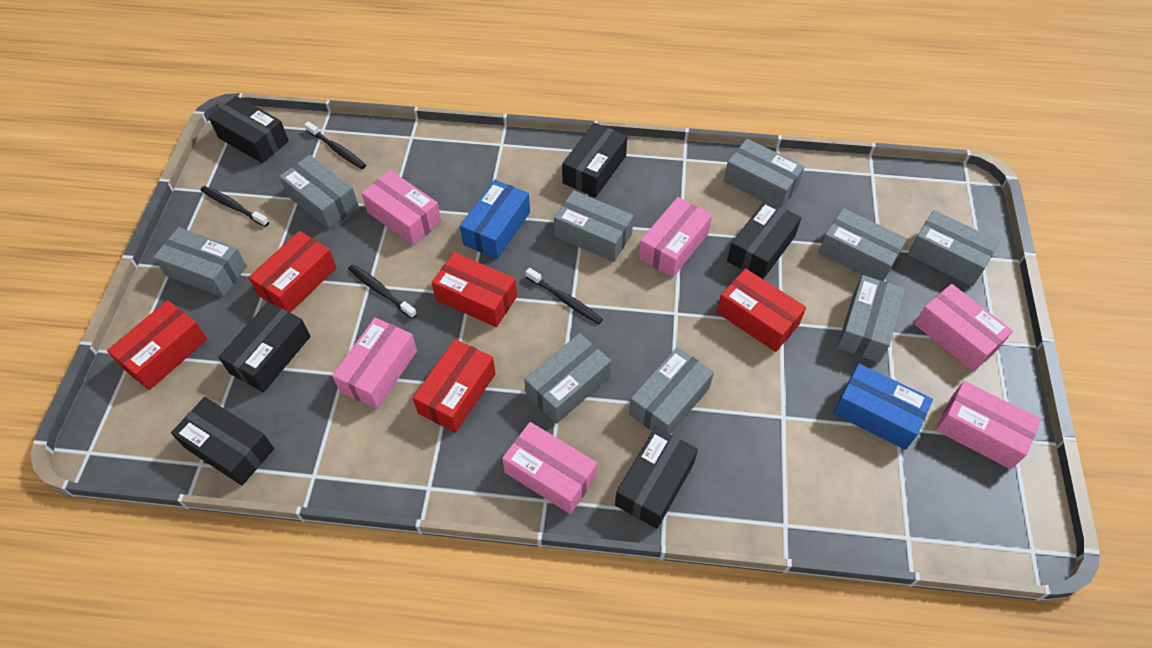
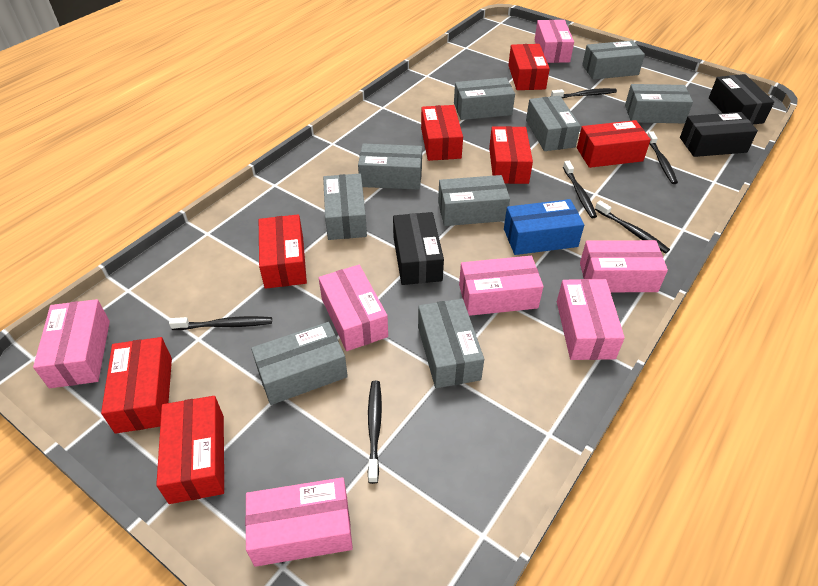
black box: [171,397,274,486] [209,96,289,163] [218,302,311,392] [562,123,627,198] [615,427,698,529] [727,199,801,279] = 6 -> [393,212,444,285] [680,112,758,157] [709,74,774,125] = 3
black toothbrush: [201,186,269,227] [304,121,366,169] [348,264,417,319] [526,268,603,324] = 4 -> [169,316,272,330] [368,381,382,484] [551,88,617,98] [563,161,597,218] [595,201,670,253] [648,131,678,184] = 6
blue box: [460,179,530,259] [833,364,933,450] = 2 -> [504,199,584,255] = 1
pink box: [332,318,417,409] [361,170,441,245] [502,422,597,514] [639,197,712,278] [914,284,1013,372] [936,381,1041,469] = 6 -> [33,299,110,388] [245,477,353,567] [319,265,388,351] [459,256,543,316] [535,20,574,63] [557,279,625,360] [580,240,668,292] = 7
red box: [107,300,208,390] [248,231,337,313] [413,339,496,433] [431,252,517,327] [717,268,806,352] = 5 -> [101,337,172,434] [156,396,224,504] [259,214,307,289] [421,105,463,161] [489,126,533,184] [508,44,550,90] [577,120,651,168] = 7

